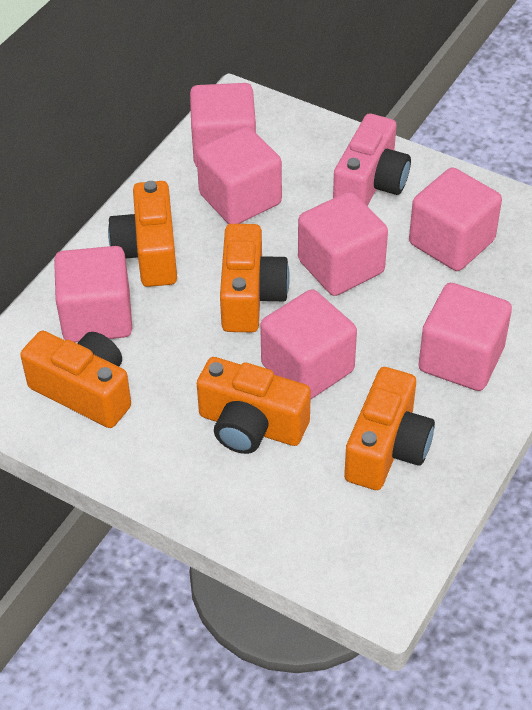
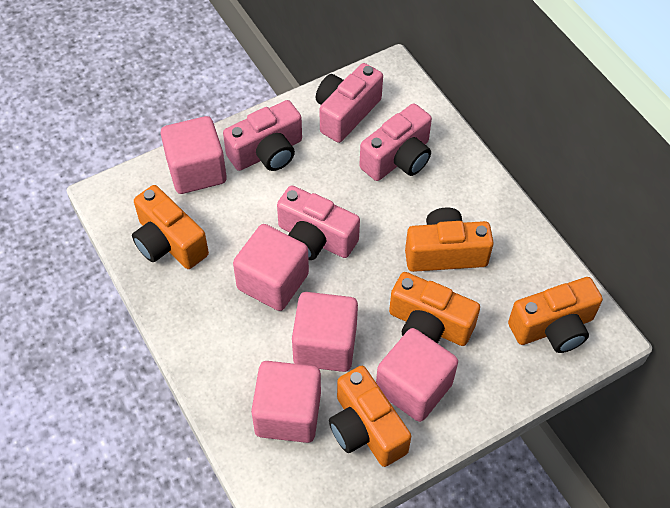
pink camera: [333,114,411,206] = 1 -> [223,100,302,171] [277,185,360,260] [316,63,383,143] [359,103,432,181] = 4
pink cube: [54,246,132,342] [190,83,256,167] [196,126,282,224] [260,289,357,400] [298,192,388,296] [409,167,502,271] [418,283,512,391] = 7 -> [161,116,227,194] [233,224,309,311] [251,361,321,443] [292,292,358,372] [376,328,458,422] = 5

